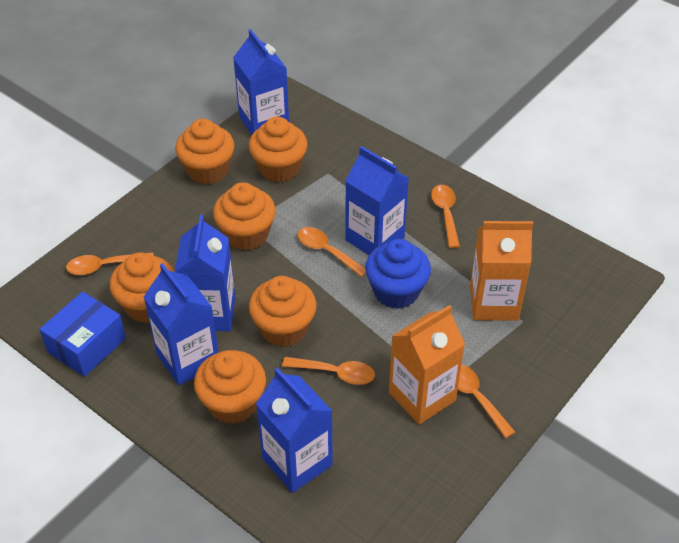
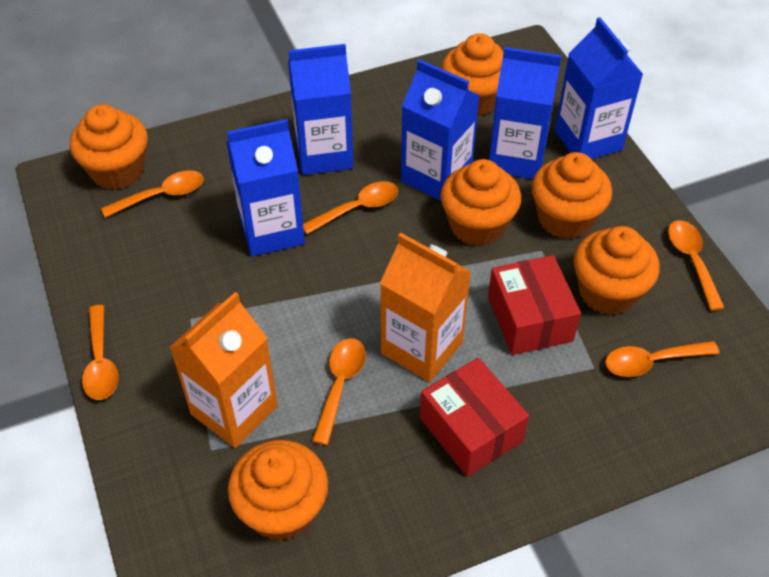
blue box: [39,292,126,377] = 1 -> none = 0
blue cupcake: [365,239,431,309] = 1 -> none = 0
orange spoon: [66,252,154,275] [282,357,375,385] [298,227,366,278] [431,185,460,248] [458,364,515,438] = 5 -> [82,305,119,400] [101,170,204,218] [303,181,398,234] [312,338,366,445] [605,341,720,377] [668,220,725,311] = 6
red box: none = 0 -> [420,358,529,477] [488,255,581,355] = 2

